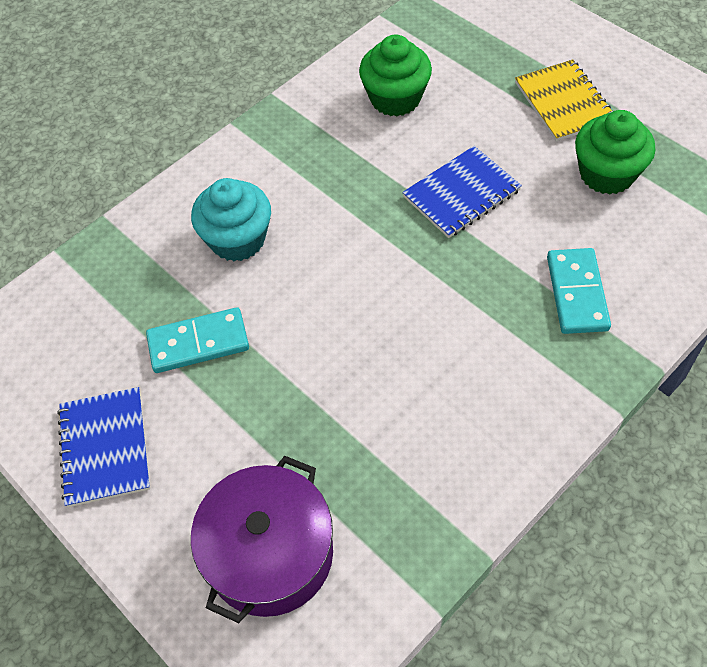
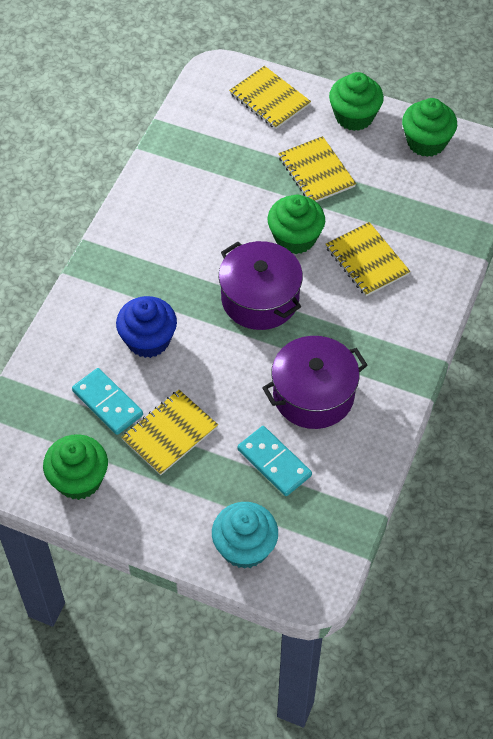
blue cupcake: none = 0 -> [116,296,177,358] = 1
blue notebook: [58,387,150,507] [402,146,522,238] = 2 -> none = 0
green cupcake: [359,34,432,117] [575,110,655,195] = 2 -> [43,434,108,500] [268,195,325,254] [329,72,384,131] [402,98,457,157] = 4
purple pot: [191,456,333,623] = 1 -> [219,241,303,330] [262,336,367,429] = 2
yellow notebook: [515,59,613,142] = 1 -> [121,390,218,475] [229,66,311,129] [278,136,356,202] [326,222,410,296] = 4

